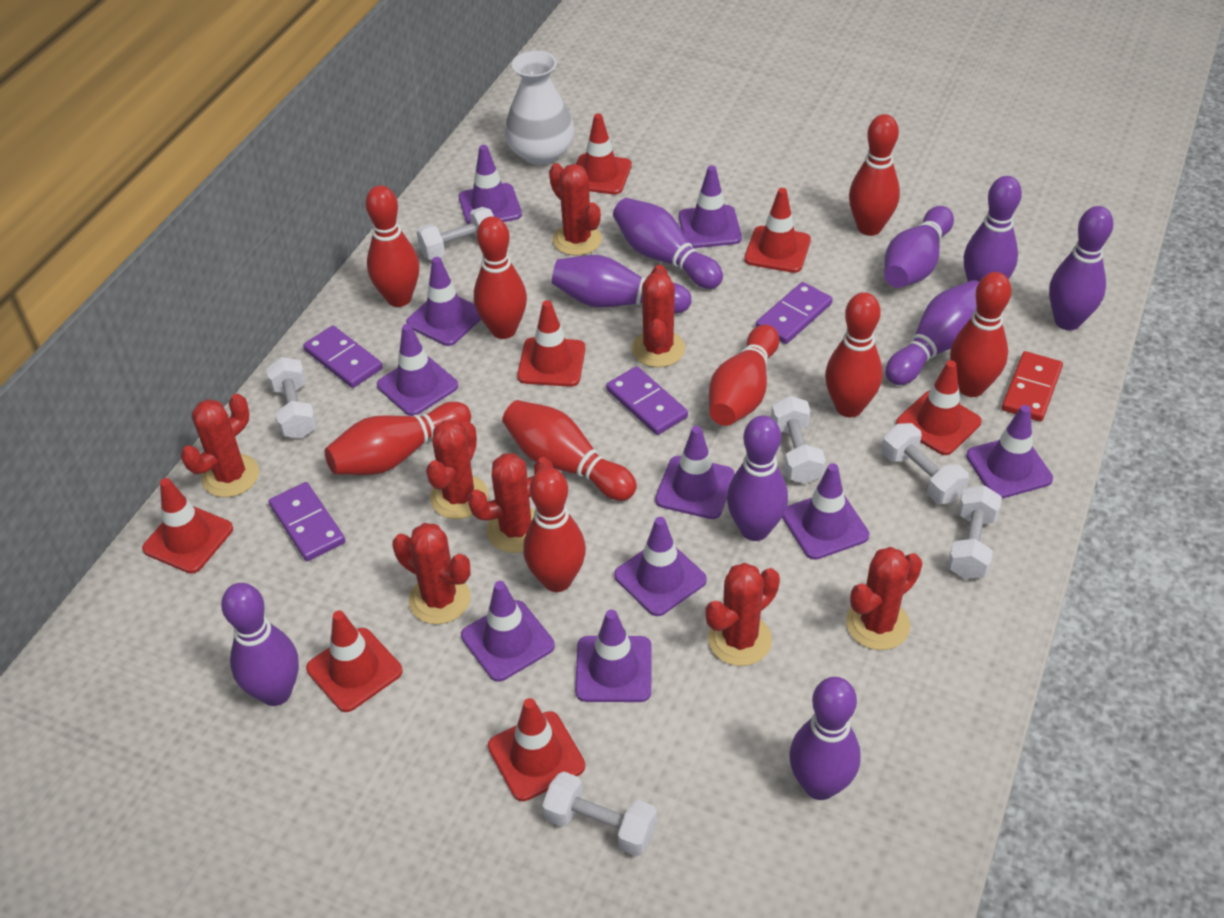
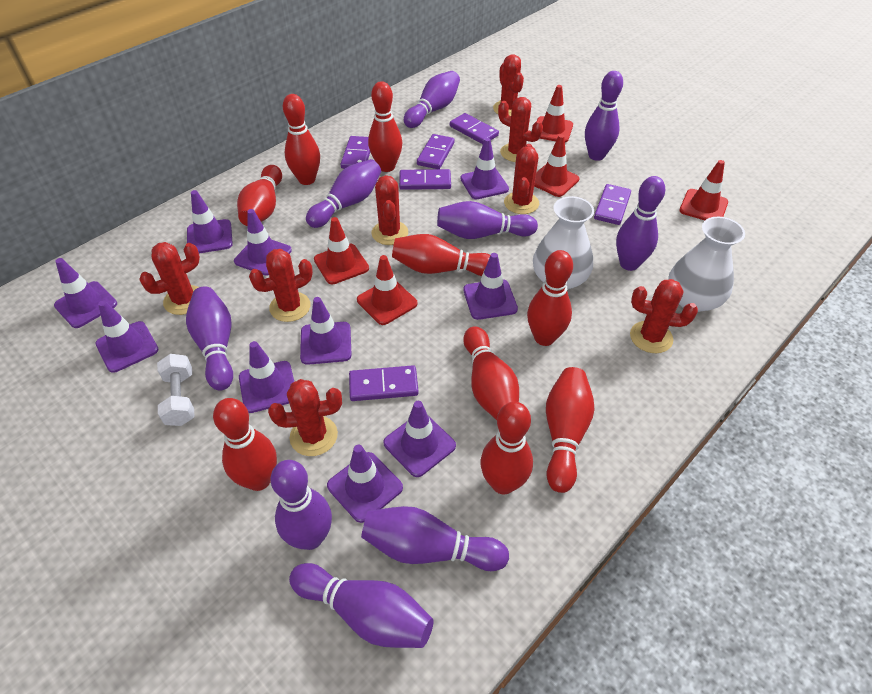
purple domino: [269,482,345,561] [303,326,383,388] [606,366,688,435] [756,282,833,344] = 4 -> [340,136,370,169] [349,365,419,401] [399,169,451,190] [417,134,455,169] [450,113,499,144] [594,184,631,225] = 6
red domino: [1002,351,1063,422] = 1 -> none = 0
red traffic cone: [142,478,233,574] [306,611,402,712] [488,698,585,801] [517,300,586,387] [576,113,632,194] [744,188,811,273] [896,360,982,455] = 7 -> [314,217,369,284] [357,255,418,325] [534,134,579,197] [537,85,573,142] [679,160,728,220] = 5
white dumbbell: [266,357,317,439] [416,207,494,260] [542,772,657,856] [771,395,825,484] [882,423,969,504] [948,485,1002,579] = 6 -> [157,354,195,426] = 1
white vase: [505,51,574,165] = 1 -> [533,196,594,290] [668,217,745,312] = 2

